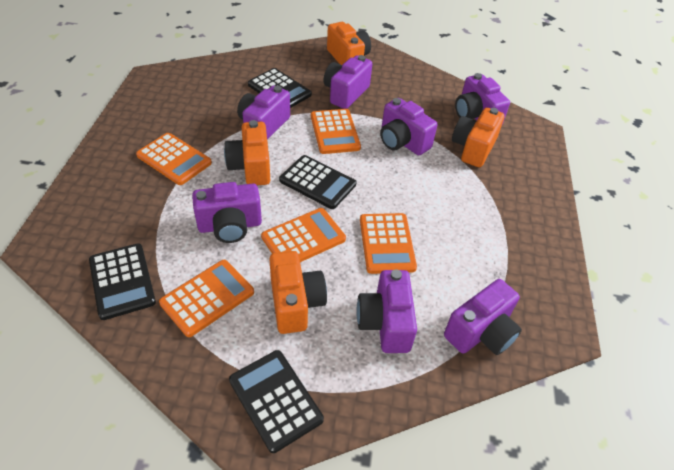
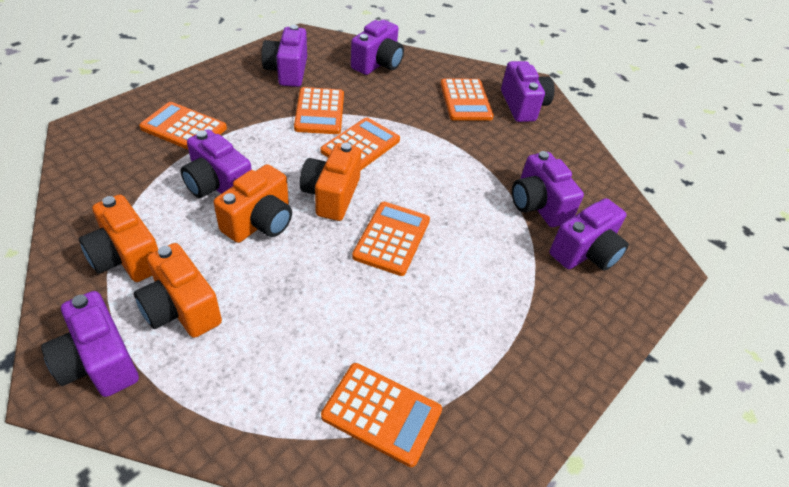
black calculator: [89,243,156,320] [229,350,324,453] [248,68,312,108] [279,155,357,209] = 4 -> none = 0
orange calculator: [136,133,212,185] [159,260,254,337] [261,208,346,262] [311,109,361,154] [360,213,417,274] = 5 -> [139,102,227,150] [294,87,344,134] [321,117,400,171] [321,363,442,467] [352,202,430,276] [440,78,494,121] = 6

